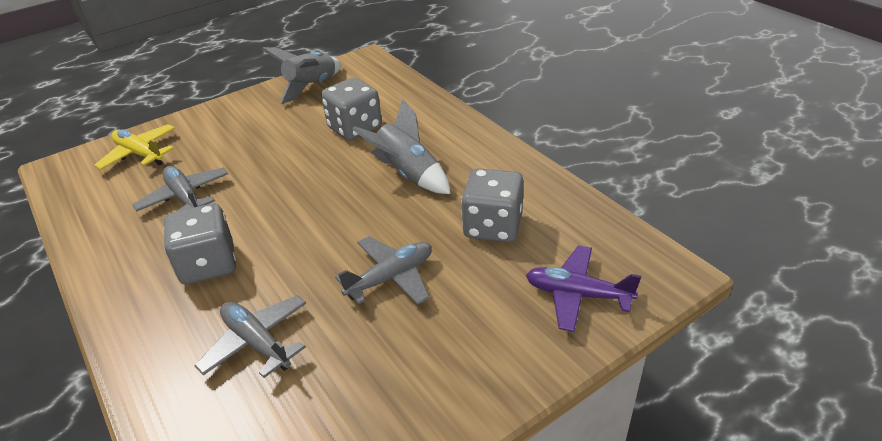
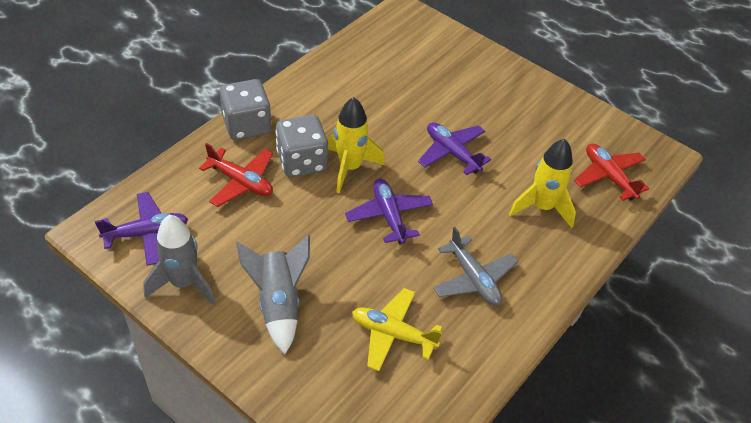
grey dice: [164,204,236,285] [321,78,382,141] [461,168,524,243] = 3 -> [219,79,272,140] [275,115,328,177] = 2
grey plane: [132,166,228,212] [195,295,306,378] [335,236,432,305] = 3 -> [433,227,518,306] = 1
purple plane: [526,245,641,332] = 1 -> [95,192,188,266] [345,179,433,244] [418,122,491,175] = 3
red plane: none = 0 -> [199,143,273,207] [574,143,650,201] = 2
yellow rocket: none = 0 -> [328,97,385,193] [509,139,576,228] = 2

